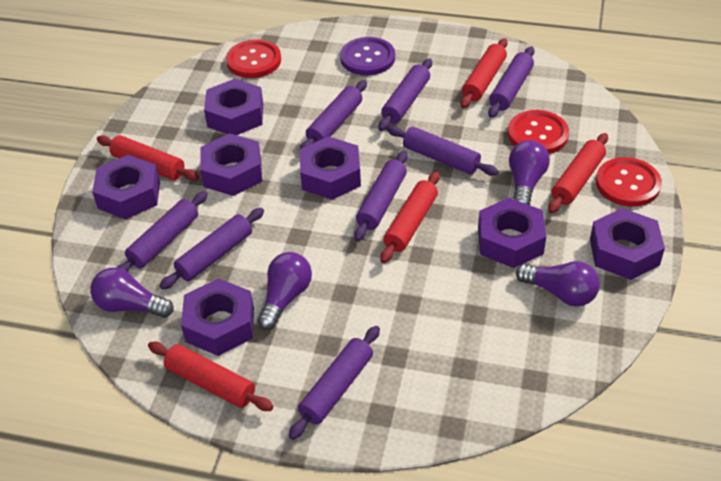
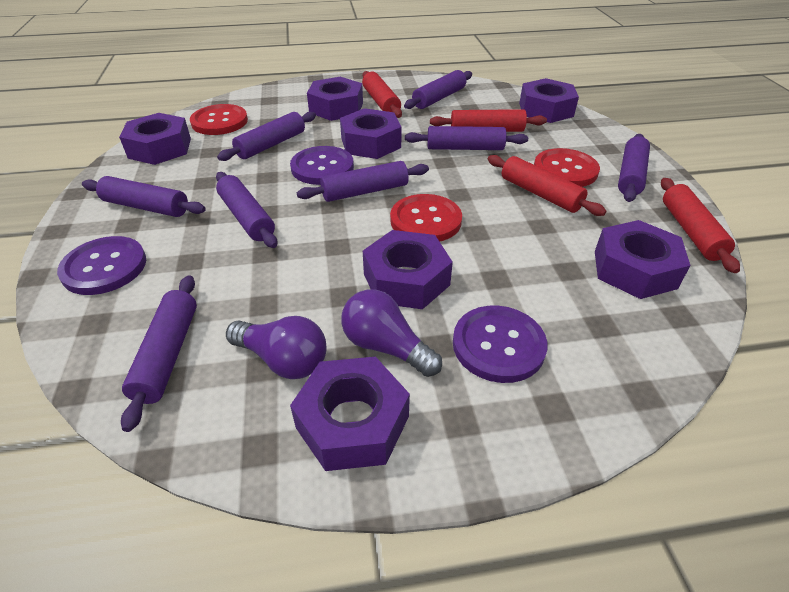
purple button: [340,37,395,76] = 1 -> [57,236,146,295] [290,146,354,185] [453,305,547,383] = 3
purple light bulb: [90,267,174,318] [258,252,312,330] [509,140,550,205] [516,261,600,307] = 4 -> [226,316,327,379] [341,289,442,377] = 2
red rolling pin: [97,135,199,181] [148,342,273,411] [380,171,440,263] [461,38,508,108] [548,133,608,213] = 5 -> [362,71,402,118] [430,109,547,132] [488,155,607,216] [661,178,740,273] = 4

